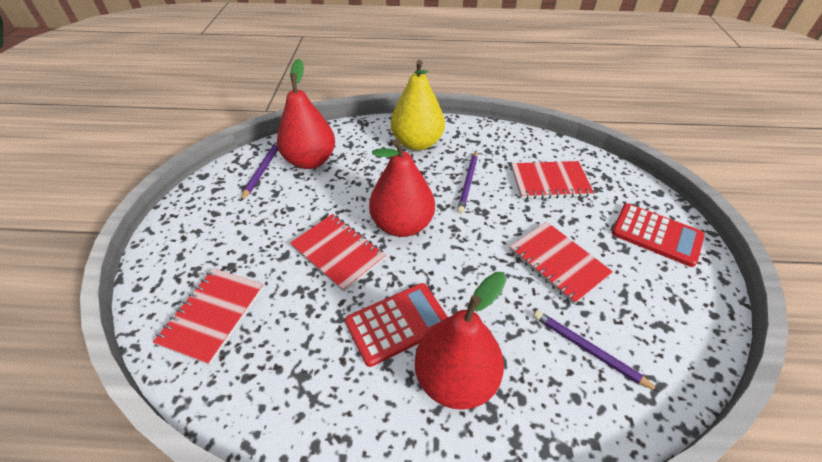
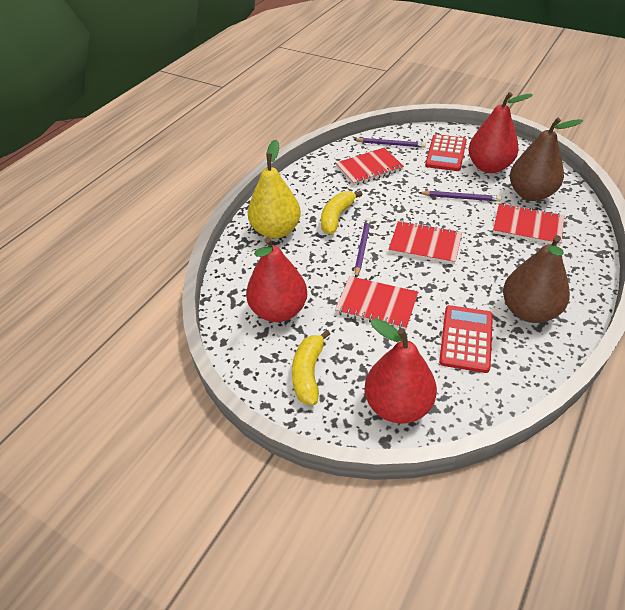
brown pear: none = 0 -> [503,235,570,323] [510,118,583,201] = 2
yellow banana: none = 0 -> [292,330,330,405] [321,191,362,234] = 2

